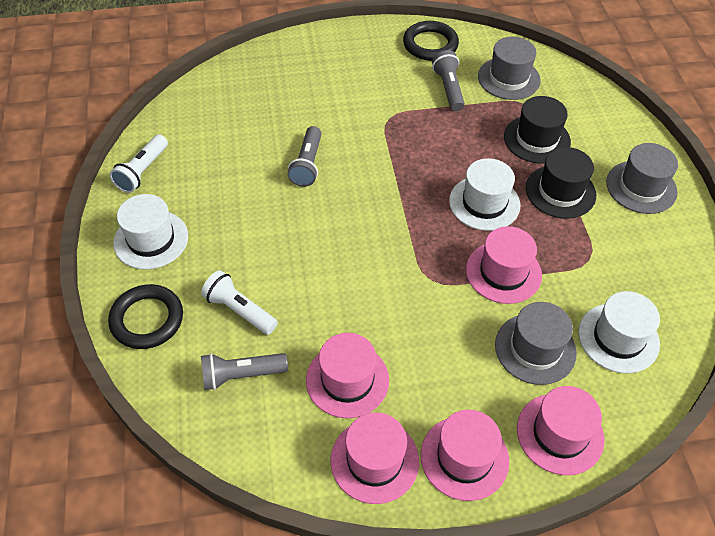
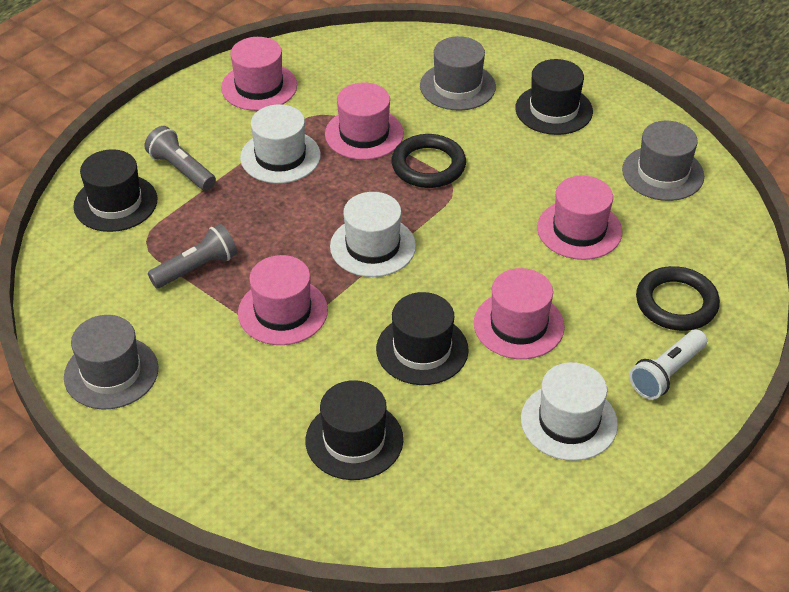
black hat: [504,96,571,164] [526,147,596,219] = 2 -> [73,149,157,232] [306,380,403,480] [376,292,469,385] [515,59,593,135] = 4
grey flashlight: [201,353,288,390] [287,126,322,187] [432,50,465,111] = 3 -> [144,126,216,191] [148,224,237,288] = 2
white flashlight: [110,134,168,193] [201,270,278,335] = 2 -> [629,330,707,400] = 1

